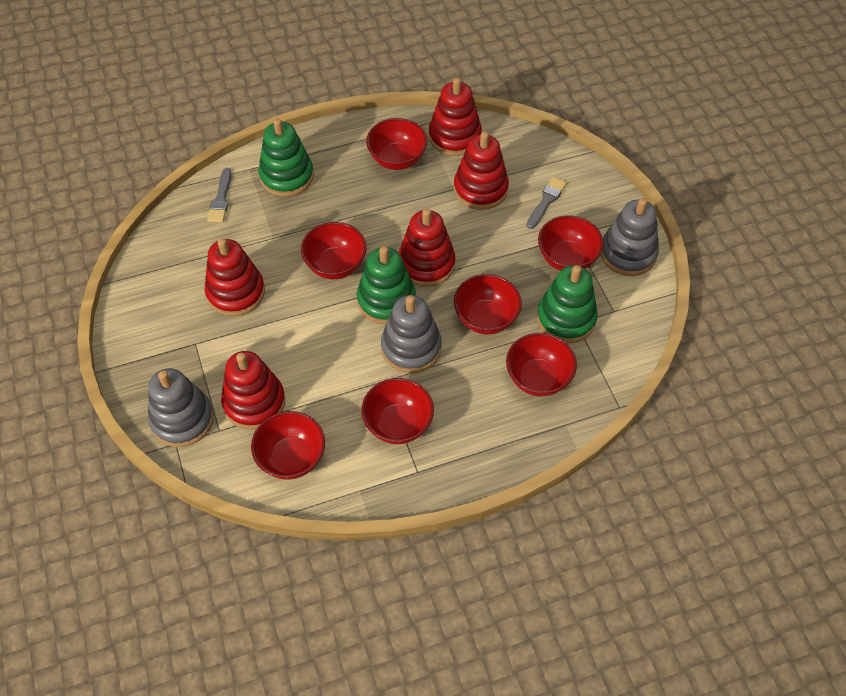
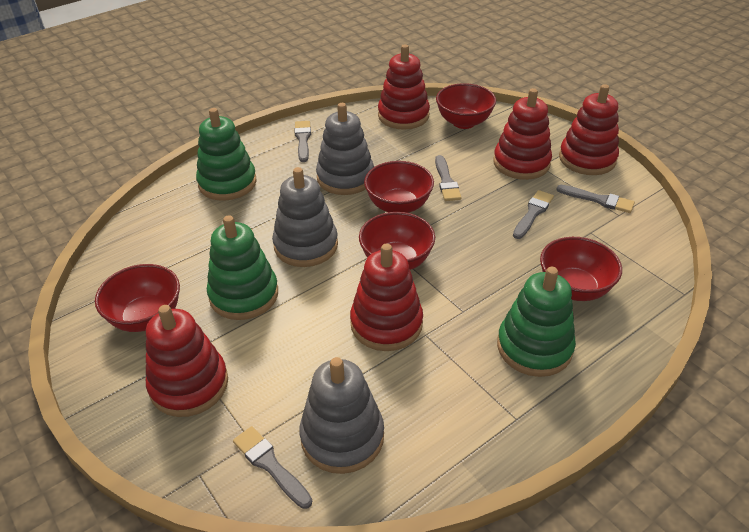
grey brush: [207,168,232,223] [526,177,567,229] = 2 -> [233,426,312,509] [294,121,311,162] [435,155,462,201] [513,190,554,239] [556,185,635,213] = 5
red bowl: [251,411,325,480] [301,222,366,279] [361,378,434,444] [366,118,428,170] [454,274,522,334] [506,333,577,396] [538,215,604,271] = 7 -> [95,264,180,332] [359,212,435,270] [364,161,434,213] [436,83,496,129] [540,237,622,301] = 5

